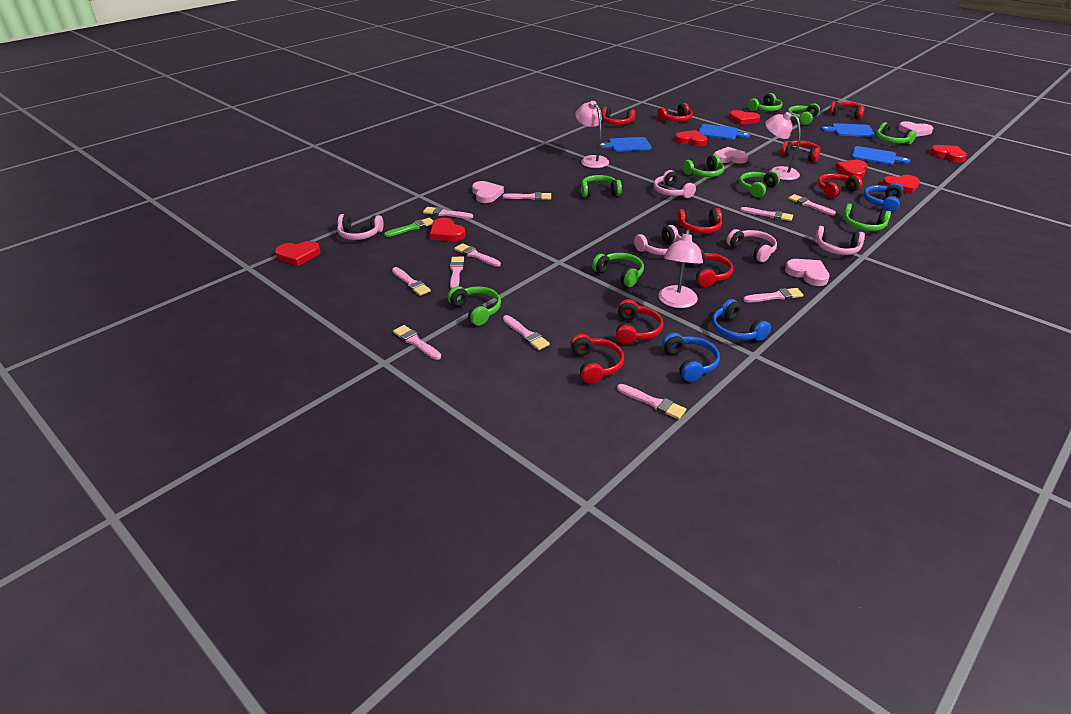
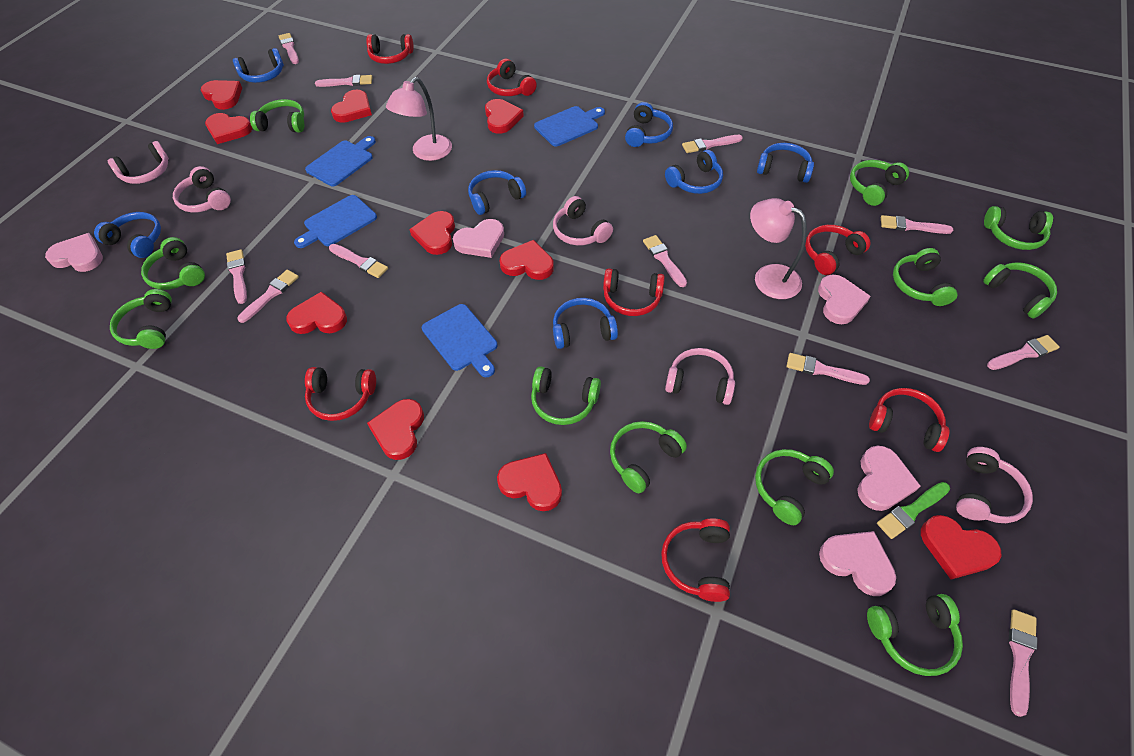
blue headphones: [662,333,720,382] [712,299,771,341] [864,183,903,213] = 3 -> [94,212,161,258] [233,48,284,83] [468,170,526,215] [553,298,618,349] [625,102,673,147] [665,150,723,194] [757,143,814,183] = 7
green headphones: [448,286,501,326] [581,175,622,197] [592,253,644,287] [683,154,724,177] [739,171,780,198] [748,93,782,111] [787,104,820,125] [843,204,891,231] [876,122,917,144] = 9 -> [110,289,172,349] [141,237,205,290] [250,99,304,133] [531,366,601,425] [610,421,687,493] [755,449,834,525] [850,160,909,206] [867,594,963,676] [893,248,958,306] [983,262,1057,319] [984,206,1053,250] = 11
pink heart: [472,181,504,203] [714,147,748,163] [785,259,830,286] [898,121,933,137] = 4 -> [45,233,103,272] [453,219,504,258] [818,275,871,324] [819,531,896,596] [857,446,921,511] = 5
pink lamp: [575,101,609,168] [658,230,703,308] [765,112,801,180] = 3 -> [386,77,452,161] [750,198,807,299] = 2
red headphones: [570,334,624,384] [602,107,635,125] [616,299,663,345] [657,103,693,122] [677,208,722,234] [688,249,733,287] [781,140,820,162] [818,173,863,198] [829,101,865,119] = 9 -> [305,367,376,421] [366,34,414,64] [487,59,537,96] [603,268,665,316] [661,518,730,602] [805,225,871,275] [869,388,949,452] = 7
red heart: [275,241,321,266] [430,218,465,241] [675,130,707,146] [729,110,760,125] [835,160,868,179] [882,175,920,194] [930,145,967,163] = 7 -> [201,80,242,110] [205,113,252,144] [286,292,347,334] [331,89,372,123] [367,399,424,460] [409,211,455,255] [485,99,524,134] [497,453,562,511] [500,240,554,280] [921,515,1001,579] = 10

